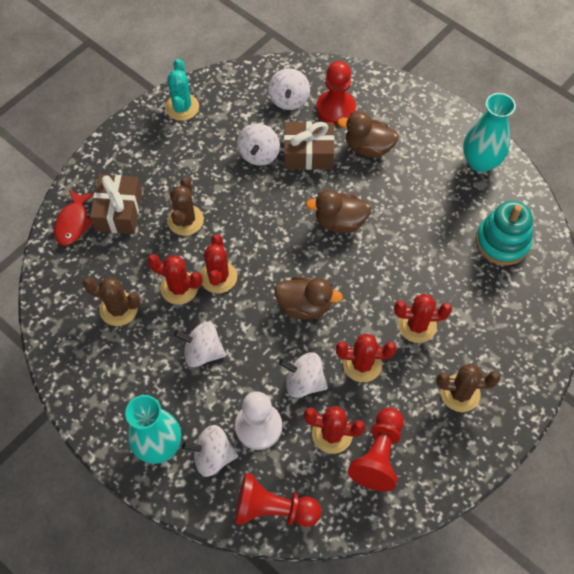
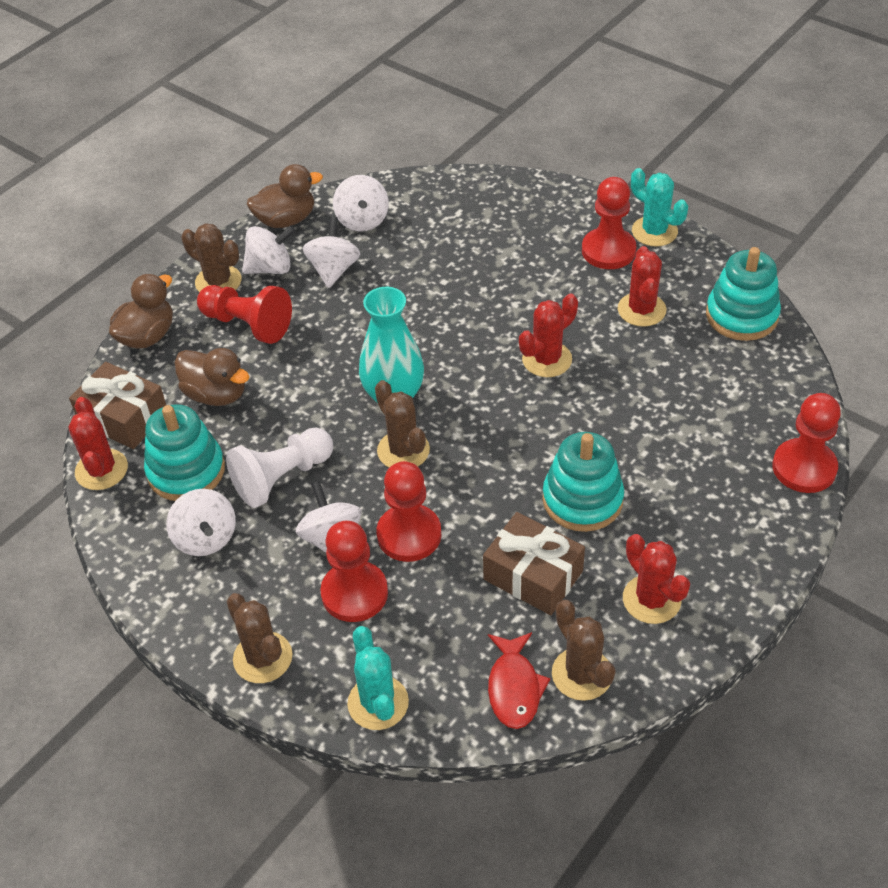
brown cactus: [83,277,141,326] [168,177,204,236] [436,364,500,412] = 3 -> [182,223,242,292] [227,593,293,683] [375,380,430,468] [552,600,616,701] = 4
red cactus: [147,254,202,305] [200,234,237,294] [304,406,365,454] [336,333,397,382] [394,293,452,343] = 5 -> [69,397,128,490] [519,293,578,377] [618,246,666,327] [623,534,690,624] = 4
red pawn: [235,473,321,527] [316,61,356,125] [348,408,404,492] = 3 -> [197,285,292,344] [320,521,388,622] [377,461,441,562] [582,177,636,269] [772,393,841,493] = 5
turquoise cactus: [165,59,199,121] = 1 -> [347,626,409,730] [631,168,688,247] = 2
turquoise stacking toy: [476,201,533,265] = 1 -> [144,404,225,501] [542,432,624,532] [706,247,781,341] = 3
turquoise vase: [125,395,181,464] [463,93,516,173] = 2 -> [359,287,424,403] = 1

